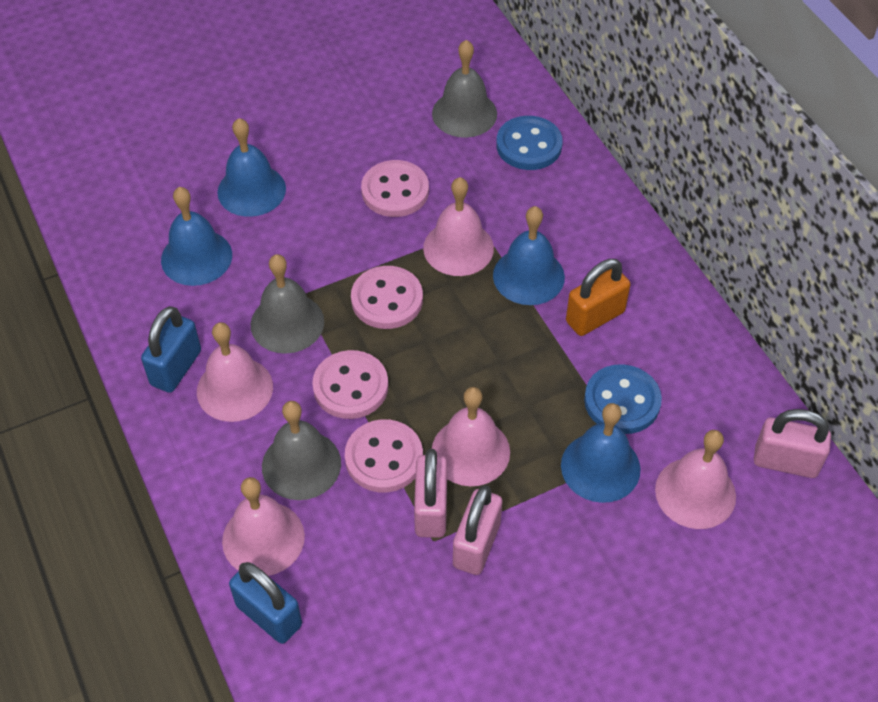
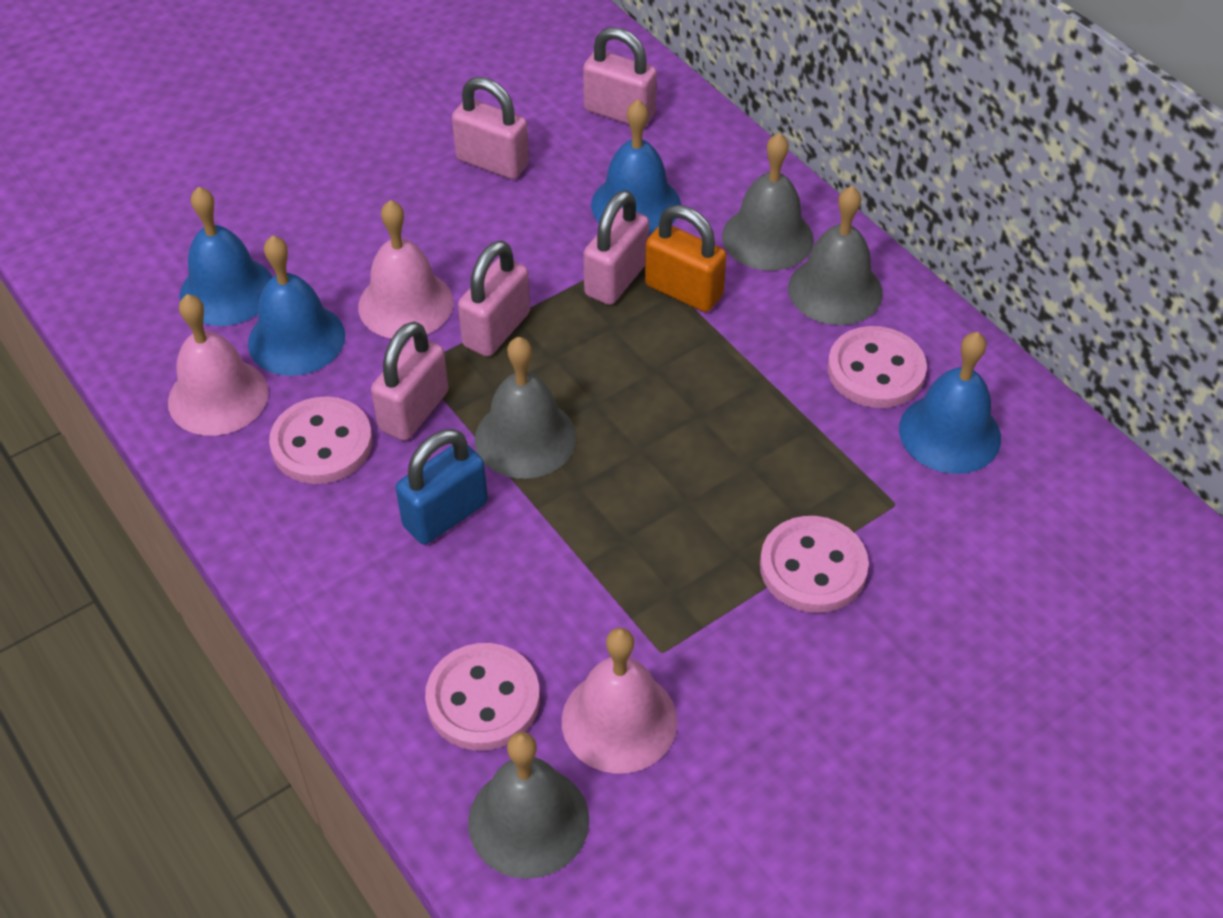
blue button: [496,116,563,170] [584,364,662,434] = 2 -> none = 0
blue padlock: [141,306,201,393] [229,562,302,644] = 2 -> [396,429,488,544] = 1
grey bell: [251,254,324,354] [262,401,341,500] [432,40,497,138] = 3 -> [468,732,589,879] [475,337,576,479] [722,133,814,271] [788,186,883,325] = 4
pink bell: [197,322,273,422] [222,477,305,576] [423,177,494,276] [432,387,510,486] [655,430,736,529] = 5 -> [168,294,269,436] [358,200,453,339] [562,628,678,774] = 3
pink padlock: [414,449,447,538] [453,485,502,575] [754,409,831,478] = 3 -> [371,321,449,441] [452,77,529,179] [458,240,530,357] [583,27,657,126] [583,190,649,305] = 5

